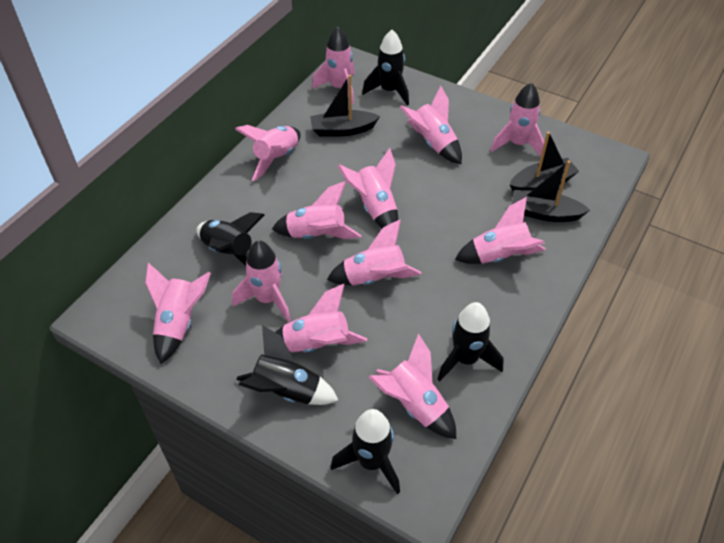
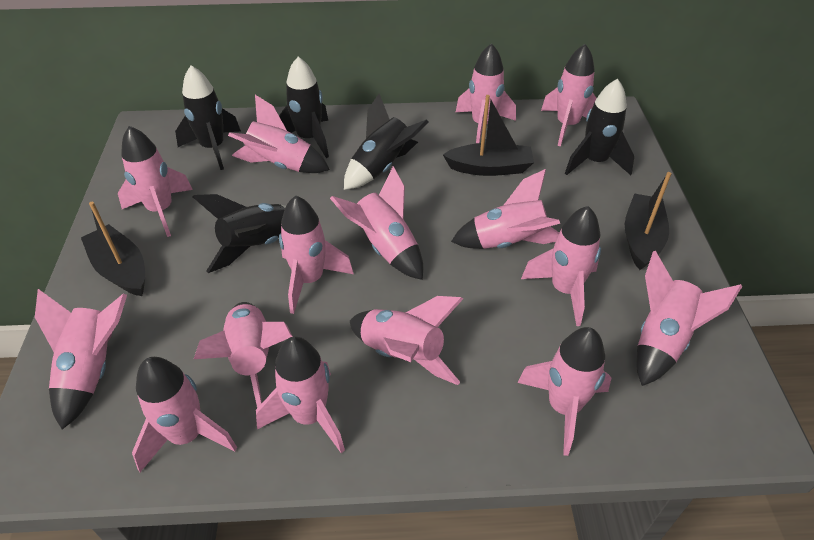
pink rocket: [145,263,211,364] [232,240,291,322] [235,125,301,181] [272,181,362,239] [275,284,367,353] [312,27,355,104] [327,219,422,286] [338,148,398,228] [368,334,456,439] [400,86,462,164] [455,197,546,264] [490,83,544,156] = 12 -> [35,289,127,430] [118,126,193,237] [132,357,237,472] [194,302,293,408] [228,95,330,173] [256,336,345,453] [279,195,354,314] [330,166,423,280] [350,296,463,385] [451,169,560,249] [456,43,516,143] [517,327,611,456] [521,206,601,326] [541,44,597,146] [636,251,742,386] = 15

